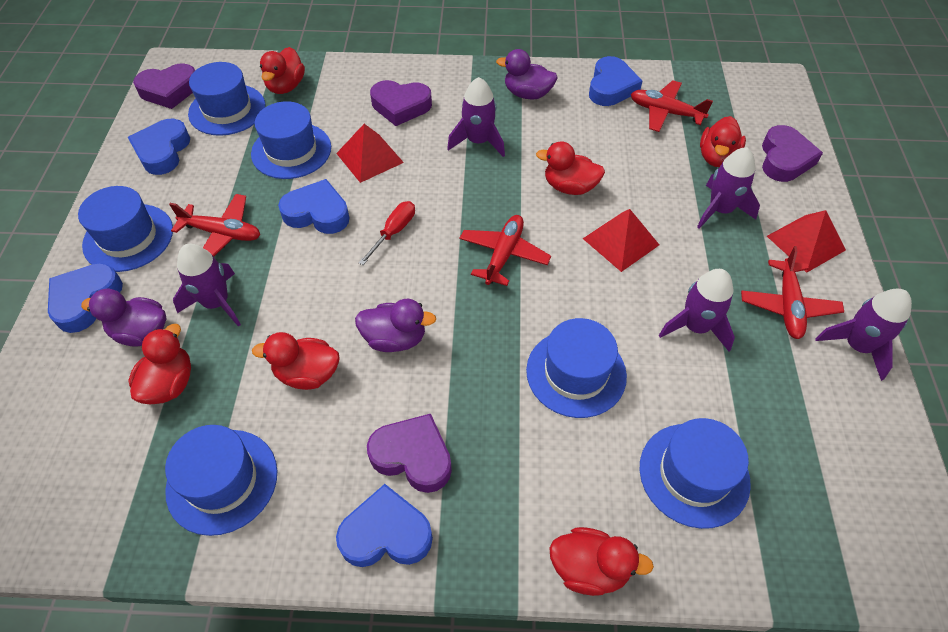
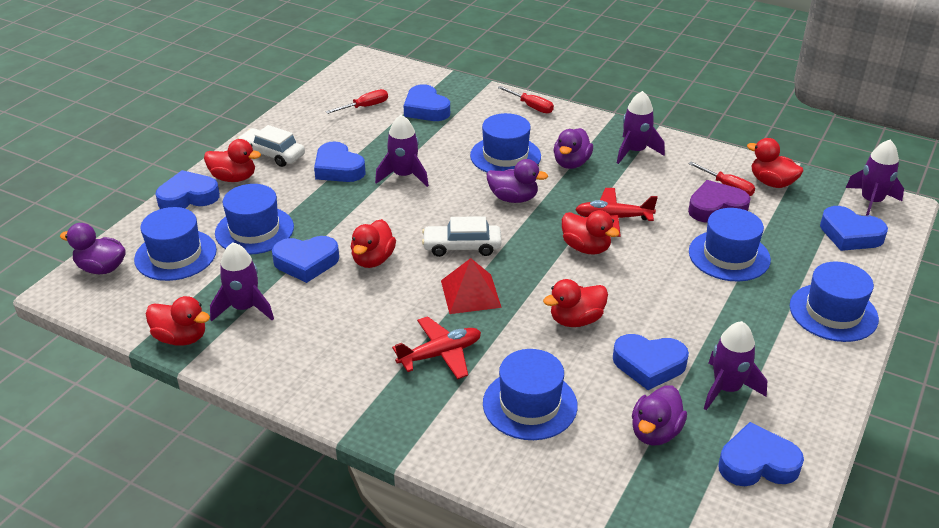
blue heart: [48,263,123,333] [128,119,190,175] [278,179,350,234] [336,484,433,567] [589,56,642,106] = 5 -> [155,170,220,209] [272,236,339,283] [314,141,366,182] [404,84,450,121] [613,334,689,390] [718,422,804,486] [820,206,888,251] = 7
purple duck: [81,289,167,347] [355,299,436,352] [496,49,557,100] = 3 -> [60,223,126,274] [487,159,548,203] [554,128,593,169] [632,385,687,446] = 4
purple heart: [133,63,195,109] [367,414,452,493] [370,80,432,126] [762,125,823,182] = 4 -> [688,180,751,222] = 1
red plane: [169,194,260,257] [459,215,551,286] [631,80,713,132] [741,246,844,339] = 4 -> [392,316,481,379] [575,188,658,237] = 2
red pyramid: [336,124,404,183] [583,209,659,272] [767,210,846,273] = 3 -> [441,258,502,314] = 1
red screwdriver: [359,201,415,265] = 1 -> [326,89,388,114] [498,86,554,114] [688,162,755,196] = 3
white car: none = 0 -> [237,125,305,167] [422,216,502,257] = 2

